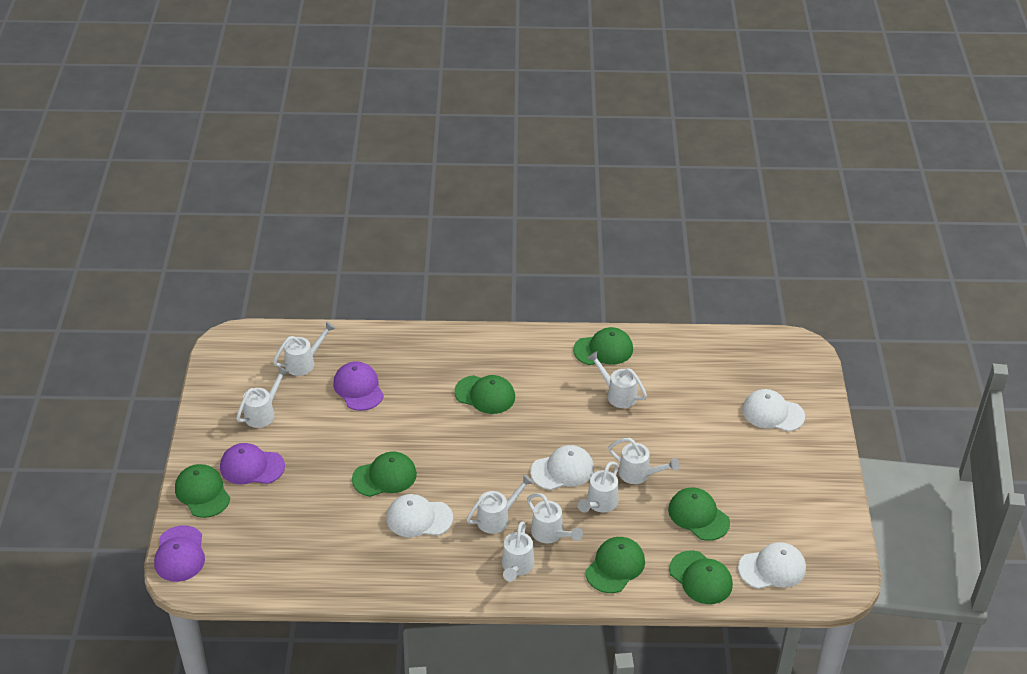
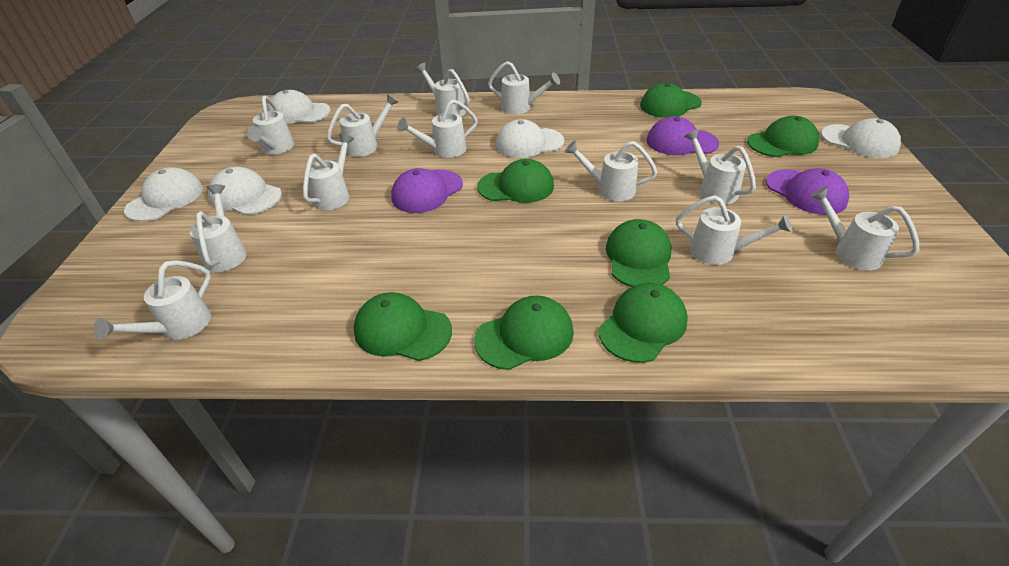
white cap: [386,494,453,537] [530,445,594,490] [738,542,806,589] [742,389,805,432] = 4 -> [124,167,203,222] [208,167,282,215] [267,90,331,124] [496,119,564,158] [821,118,901,158] = 5
white watering can: [236,366,289,428] [273,321,336,376] [466,474,534,534] [502,521,534,582] [527,493,583,543] [578,462,619,513] [587,351,647,408] [608,438,680,484] = 8 -> [94,260,211,340] [190,184,247,272] [247,96,294,154] [303,134,354,210] [327,94,399,157] [397,99,478,158] [415,63,470,117] [488,61,560,114] [565,141,657,201] [676,195,793,265] [684,129,756,204] [810,187,919,270] = 12

